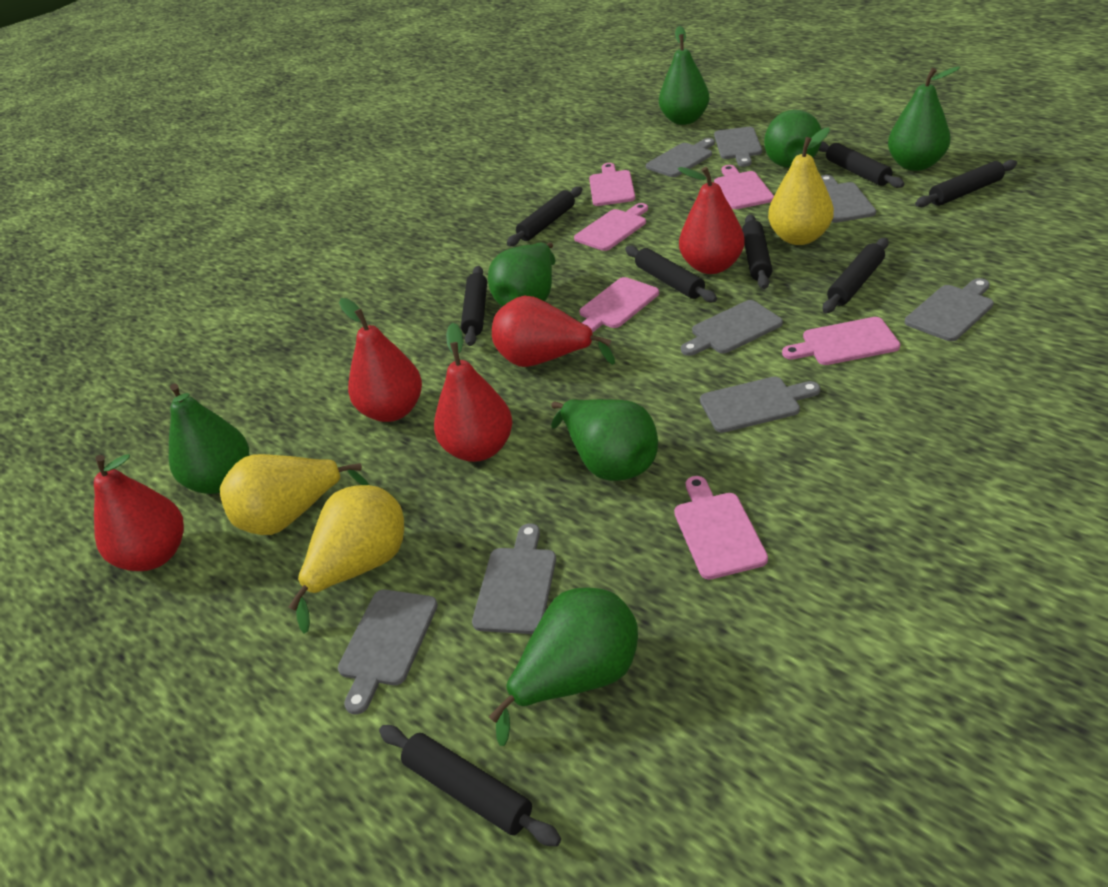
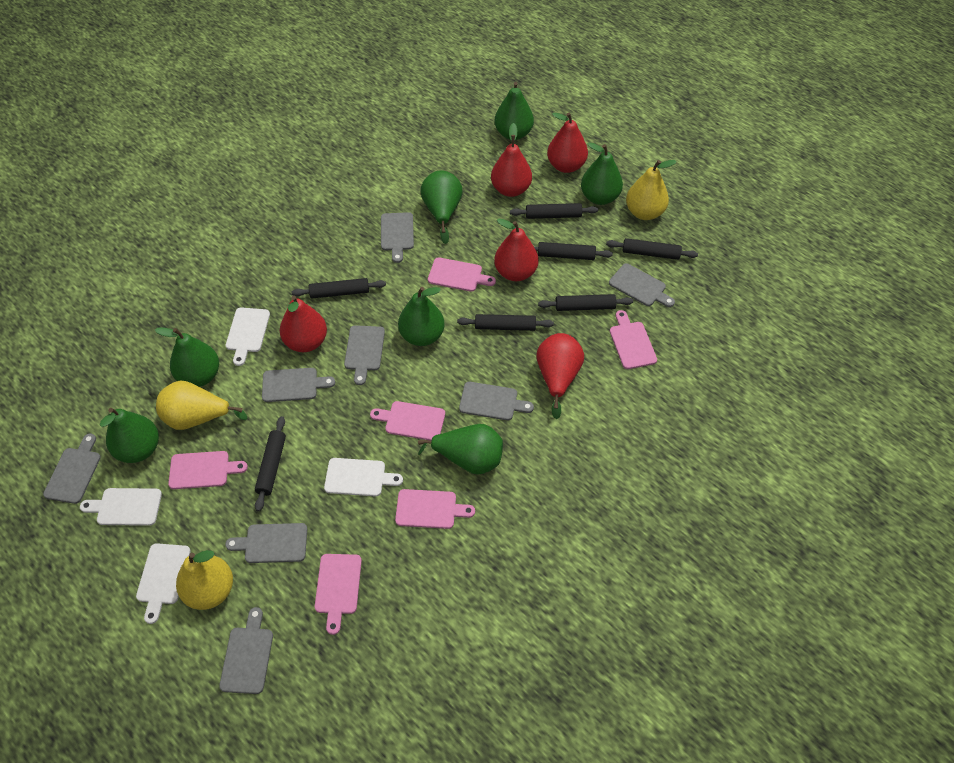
black rolling pin: [379,725,561,847] [461,266,487,346] [507,186,582,246] [625,245,717,302] [742,214,772,289] [819,142,904,188] [823,238,889,313] [915,160,1017,207] = 8 -> [255,416,286,512] [292,278,386,298] [457,314,554,331] [510,203,598,219] [534,242,613,260] [538,294,633,311] [606,238,698,260] = 7
white cutting board: none = 0 -> [80,488,162,526] [136,543,191,624] [226,307,270,366] [324,458,403,497] = 4

